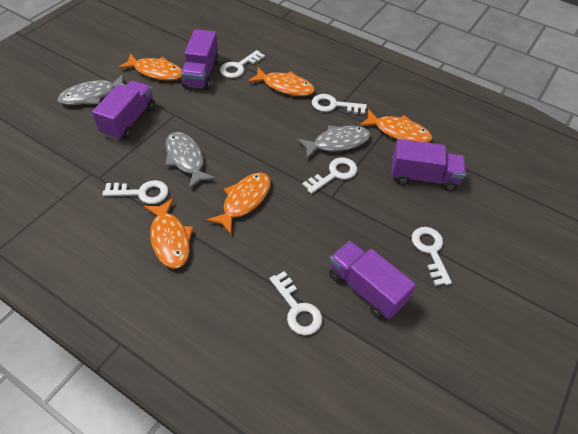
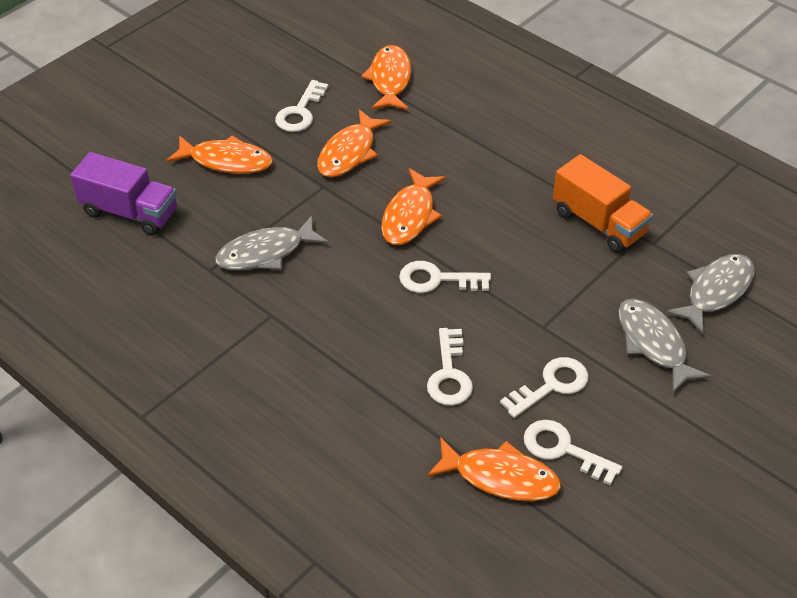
orange truck: none = 0 -> [553,154,653,253] = 1
purple truck: [92,81,155,140] [181,29,219,90] [329,241,416,319] [391,139,466,192] = 4 -> [70,152,177,236] = 1
white key: [102,180,169,204] [220,50,265,78] [270,271,322,335] [302,158,357,194] [312,94,367,114] [412,227,452,286] = 6 -> [275,80,329,132] [399,261,491,293] [427,328,473,406] [500,357,589,418] [524,420,622,485] = 5

